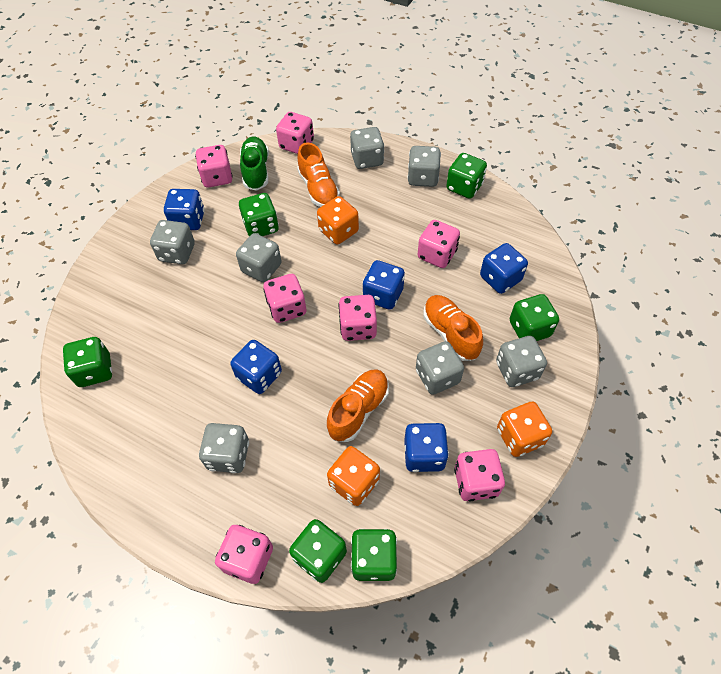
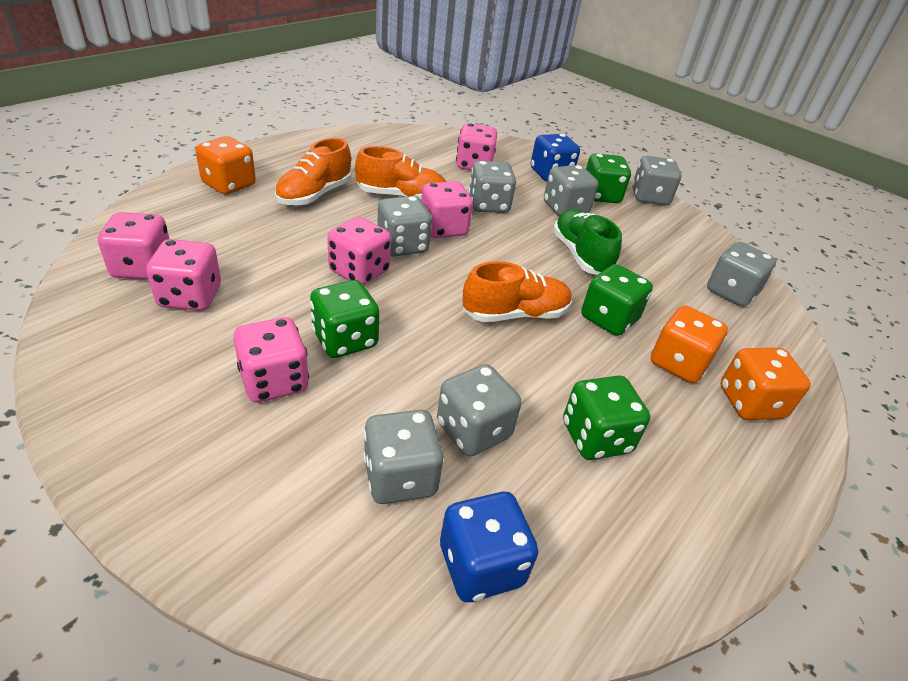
blue dice: [164,189,205,230] [230,340,282,394] [363,260,405,310] [404,423,449,472] [480,243,528,294] = 5 -> [440,492,538,602] [531,134,580,181] = 2
green dice: [63,337,112,387] [239,193,279,236] [289,519,347,583] [351,529,397,581] [446,153,487,199] [509,294,559,341] = 6 -> [310,280,380,358] [563,376,650,460] [581,264,653,336] [586,154,631,203] = 4
pink dice: [195,145,233,188] [215,525,273,584] [263,274,306,323] [276,112,314,154] [338,295,377,341] [417,220,460,268] [454,449,505,501] = 7 -> [98,212,169,280] [146,239,221,311] [233,317,309,403] [327,217,391,285] [421,181,473,238] [456,123,497,170] = 6

